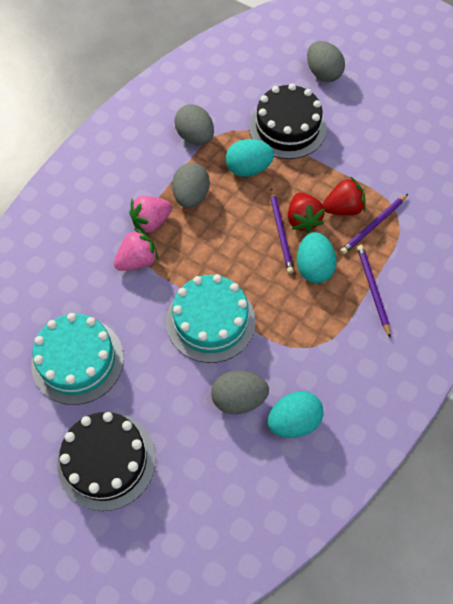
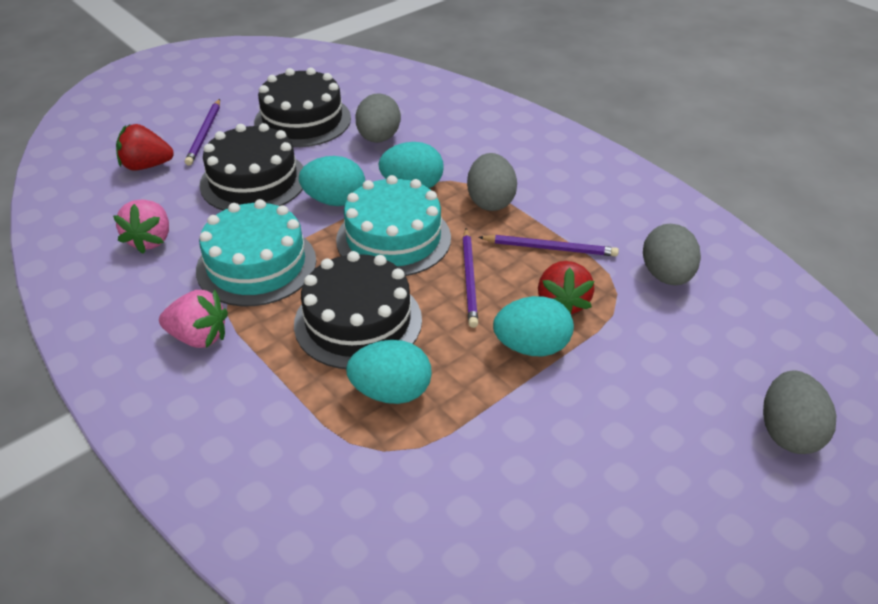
black cake: [57,412,156,511] [249,83,326,159] = 2 -> [199,123,304,210] [254,68,351,147] [294,251,422,369] = 3
turquoise egg: [226,139,274,177] [268,391,324,438] [297,232,337,283] = 3 -> [299,156,365,206] [346,340,432,404] [379,142,444,188] [493,296,574,356] = 4

